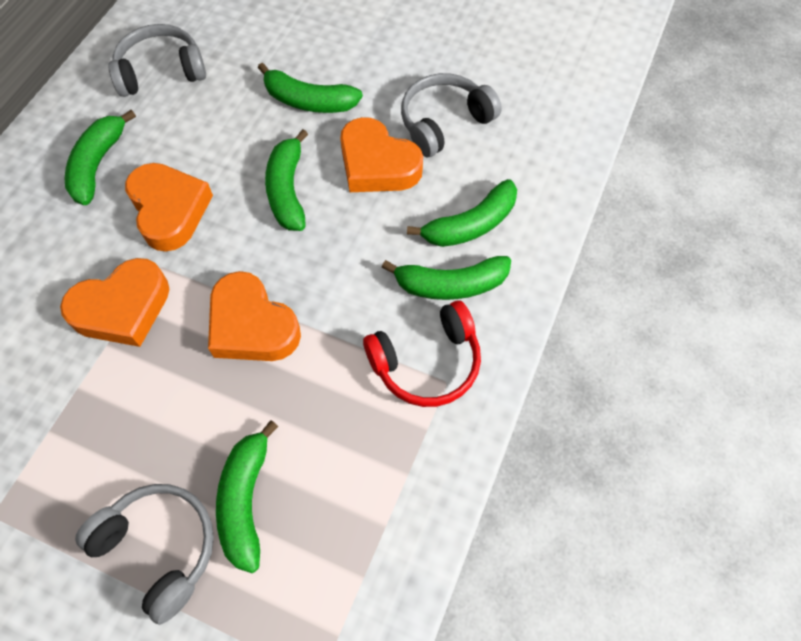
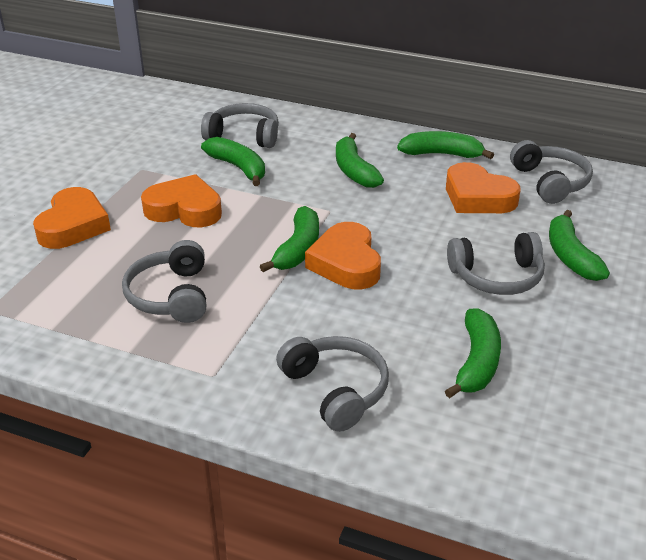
grey headphones: [75,484,214,625] [109,24,206,97] [401,73,502,157] = 3 -> [122,240,206,323] [201,103,279,148] [276,336,389,432] [447,232,545,295] [510,140,593,204] = 5
red headphones: [363,301,481,407] = 1 -> none = 0

